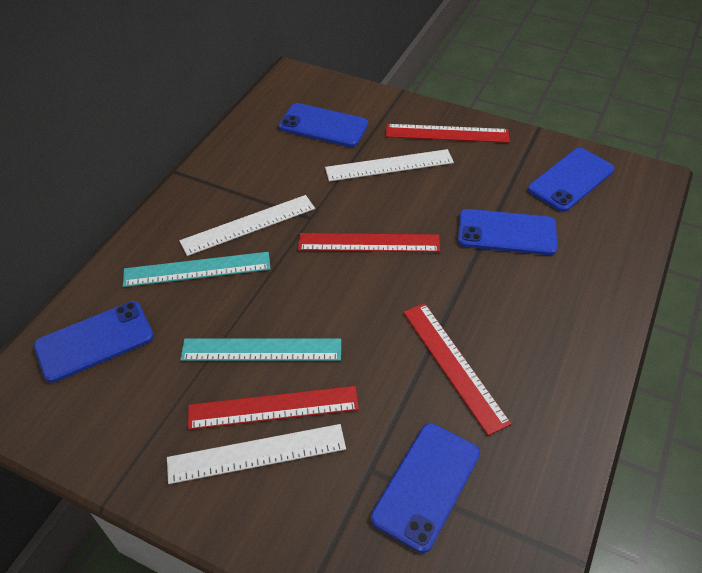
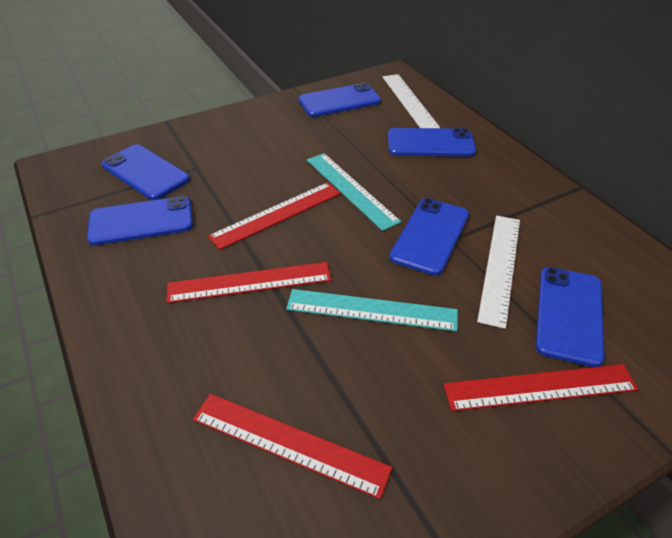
blue phone: [34,301,154,383] [279,103,368,147] [371,423,480,553] [458,209,557,255] [528,148,615,212] = 5 -> [87,196,193,245] [102,144,190,200] [299,83,381,117] [388,128,476,157] [389,198,469,276] [536,267,605,367] = 6
white ruler: [167,424,346,484] [179,195,315,256] [325,149,454,182] = 3 -> [383,74,440,128] [477,216,520,329] = 2

